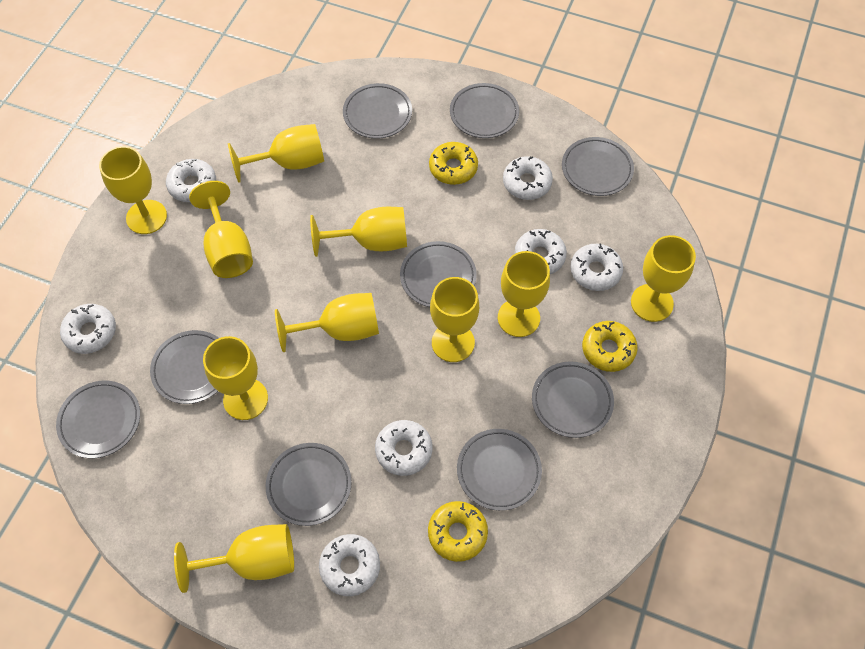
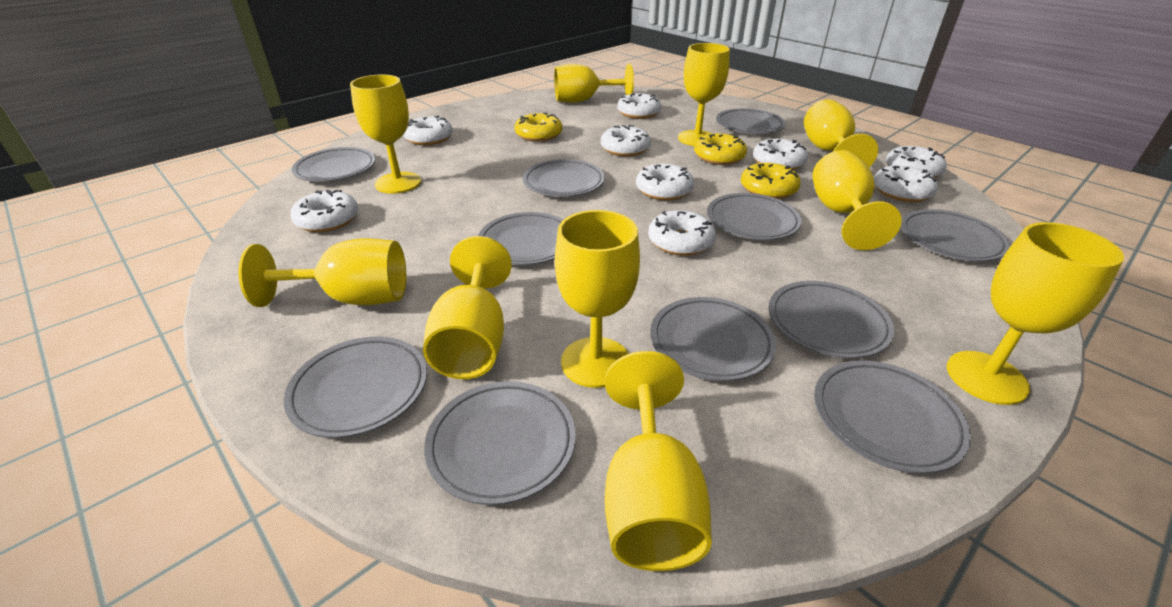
grey plate: [56,381,140,458] [150,330,219,404] [266,443,352,526] [343,83,412,139] [400,241,477,307] [450,83,519,138] [457,429,542,511] [532,361,614,438] [562,137,634,196] = 9 -> [284,336,427,438] [292,147,375,182] [424,381,576,505] [478,212,564,265] [523,159,605,197] [650,297,776,381] [707,193,802,240] [716,108,785,134] [768,281,894,358] [814,360,971,474] [901,209,1010,261] = 11
white donut: [60,304,116,354] [166,159,216,202] [319,534,380,596] [375,420,433,476] [503,156,553,200] [515,229,567,274] [570,243,623,291] = 7 -> [290,190,358,232] [403,116,453,145] [601,125,651,157] [617,93,661,119] [636,164,694,200] [648,210,716,256] [753,139,808,170] [874,165,938,202] [886,146,947,178] = 9

